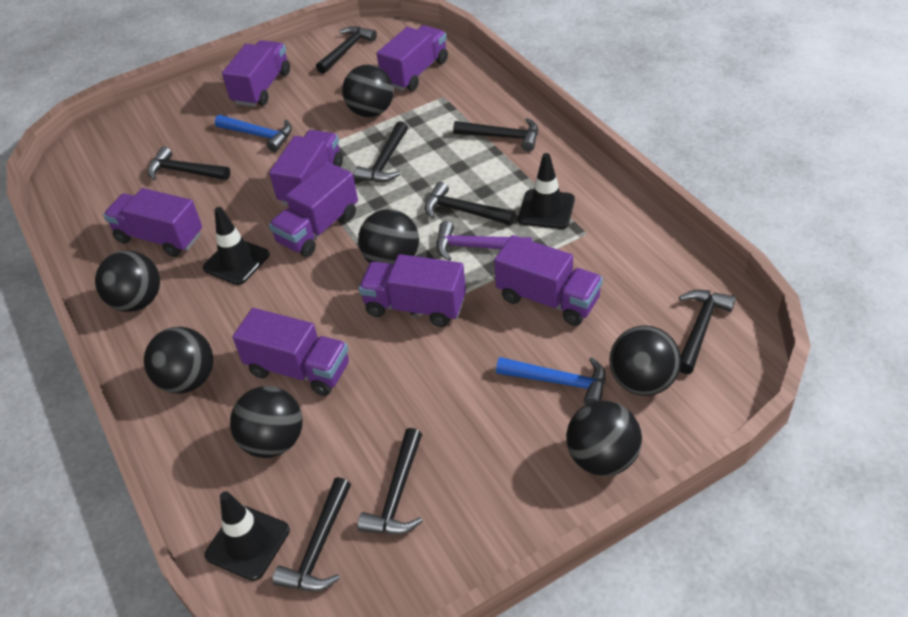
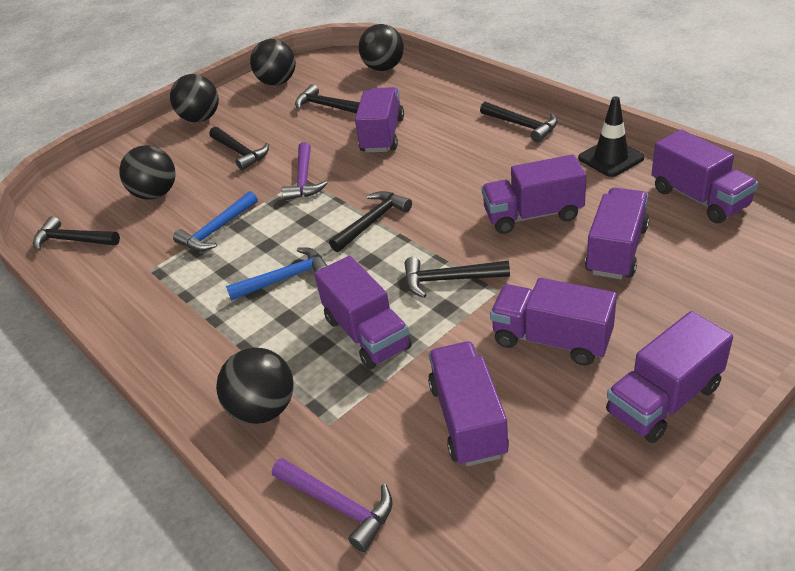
black ball: [95,250,160,312] [144,327,213,394] [230,386,303,458] [342,65,394,117] [358,209,419,265] [566,401,642,476] [609,325,681,396] = 7 -> [119,145,175,200] [170,74,219,122] [216,348,294,424] [250,39,296,85] [359,24,404,71] = 5
black hammer: [148,147,230,180] [272,477,351,591] [316,26,377,74] [354,121,408,182] [358,428,423,534] [425,182,515,225] [453,118,538,151] [679,290,736,374] = 8 -> [33,216,120,251] [209,127,269,171] [295,84,360,113] [329,191,412,252] [405,257,510,298] [480,102,558,143] = 6
black traffic cone: [203,207,270,285] [205,491,290,581] [518,153,575,229] = 3 -> [578,96,645,177] = 1
purple hammer: [436,221,532,261] = 1 -> [272,458,393,552] [281,142,327,200] = 2

